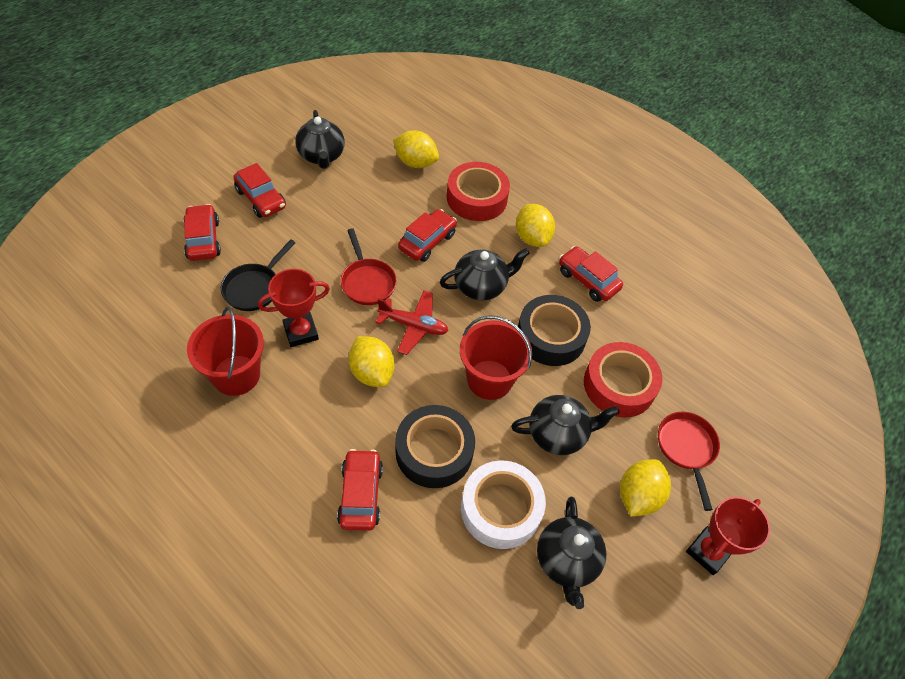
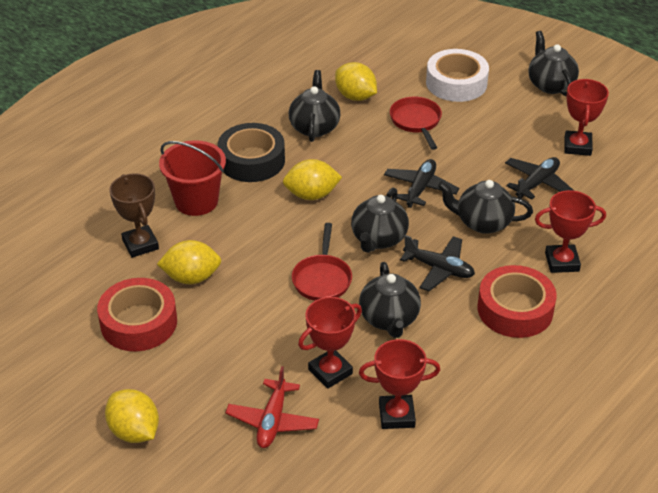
black pan: [221,239,296,311] = 1 -> none = 0
black plane: none = 0 -> [384,159,460,208] [400,235,475,291] [505,157,574,199] = 3
black tape: [395,405,475,488] [518,295,591,366] = 2 -> [218,123,285,182] = 1
black teapot: [295,110,345,169] [440,248,530,301] [511,395,620,455] [537,497,606,609] = 4 -> [289,70,340,142] [351,188,409,253] [359,262,421,338] [438,180,533,234] [528,31,579,96] = 5
brown trophy: none = 0 -> [110,173,159,258] = 1
red bucket: [187,307,264,396] [460,315,532,400] = 2 -> [159,140,226,216] = 1
red car: [183,204,221,261] [233,163,286,218] [337,449,383,531] [398,209,457,262] [559,246,623,302] = 5 -> none = 0
red trophy: [258,269,330,347] [686,497,770,575] = 2 -> [298,297,362,389] [359,339,440,429] [535,190,606,273] [564,79,609,156] = 4

